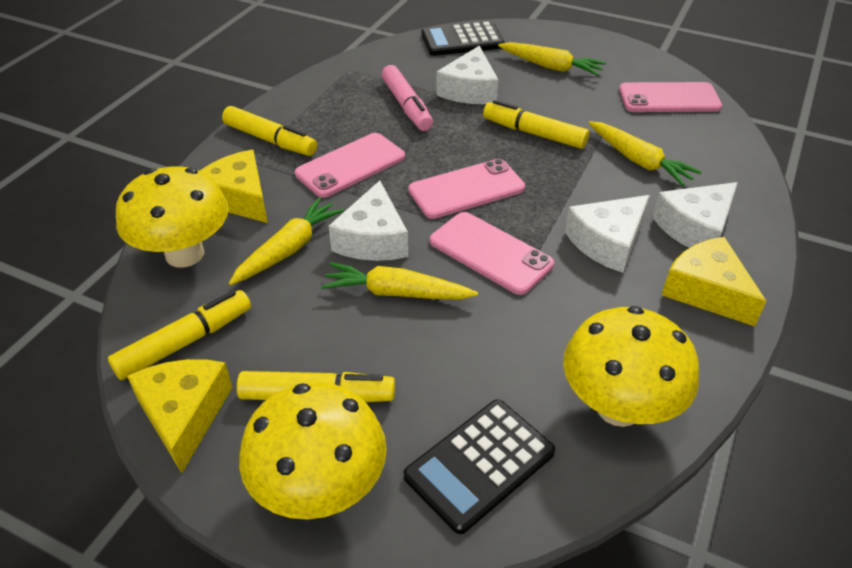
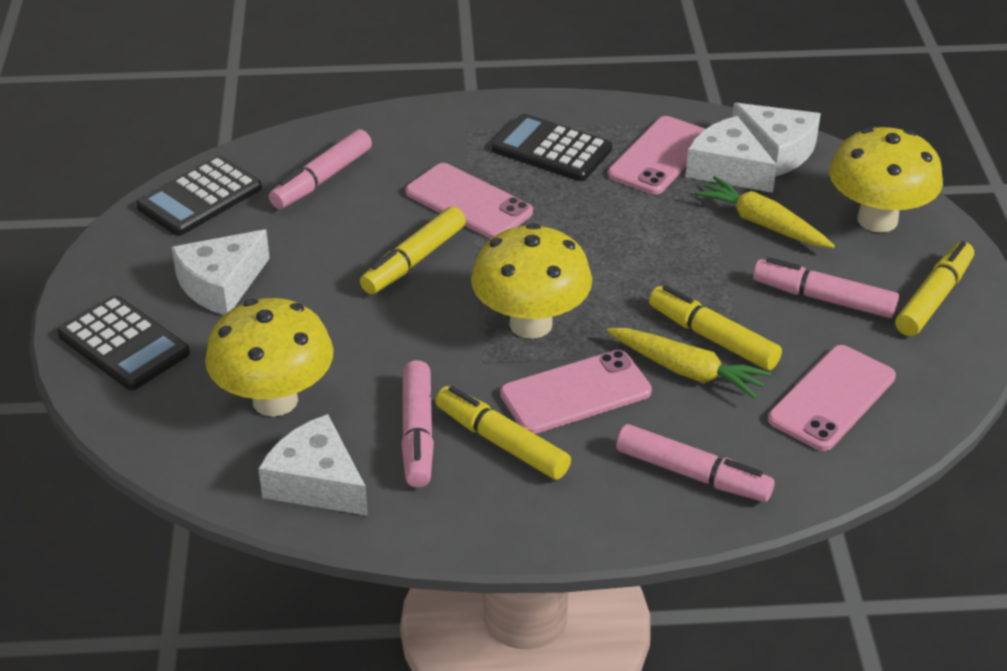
black calculator: [404,399,555,534] [421,21,505,56] = 2 -> [57,295,190,390] [136,156,262,236] [492,114,612,181] = 3
pink marker: [382,65,433,131] = 1 -> [269,129,372,209] [401,360,434,488] [616,424,774,502] [753,257,899,318] = 4
yellow carrot: [229,197,345,285] [321,262,478,300] [498,42,606,76] [589,121,702,186] = 4 -> [607,328,771,399] [694,176,835,248] = 2
yellow cheese: [127,359,233,473] [200,150,268,223] [662,237,766,326] = 3 -> none = 0

